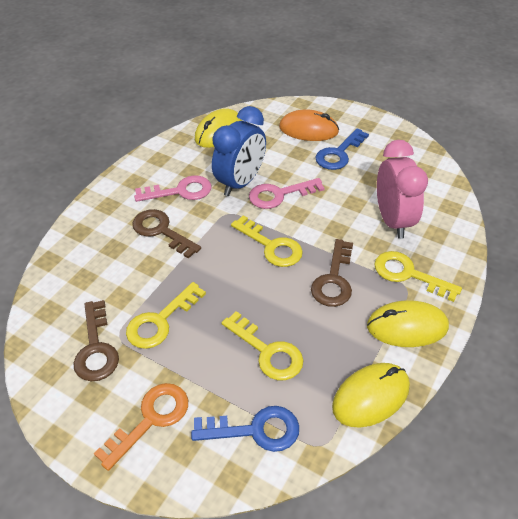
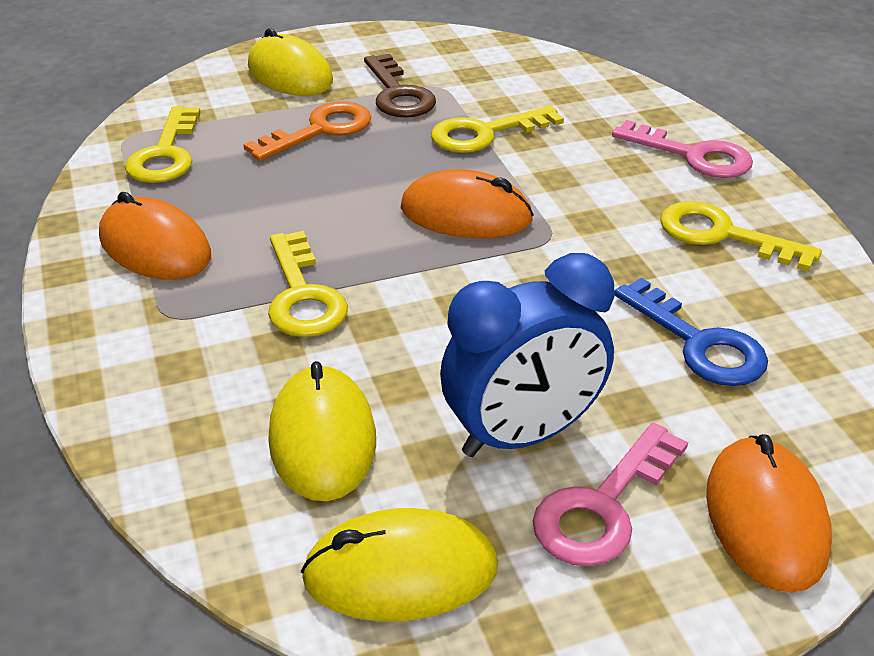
blue key: [191,406,299,452] [315,128,369,170] = 2 -> [614,278,768,386] = 1
brown key: [73,300,119,381] [132,209,201,259] [311,239,353,307] = 3 -> [364,54,436,118] = 1
orange mouse: [279,109,339,141] = 1 -> [99,192,211,280] [401,169,534,238] [706,434,832,593] = 3
pink clock: [377,140,428,239] = 1 -> none = 0

